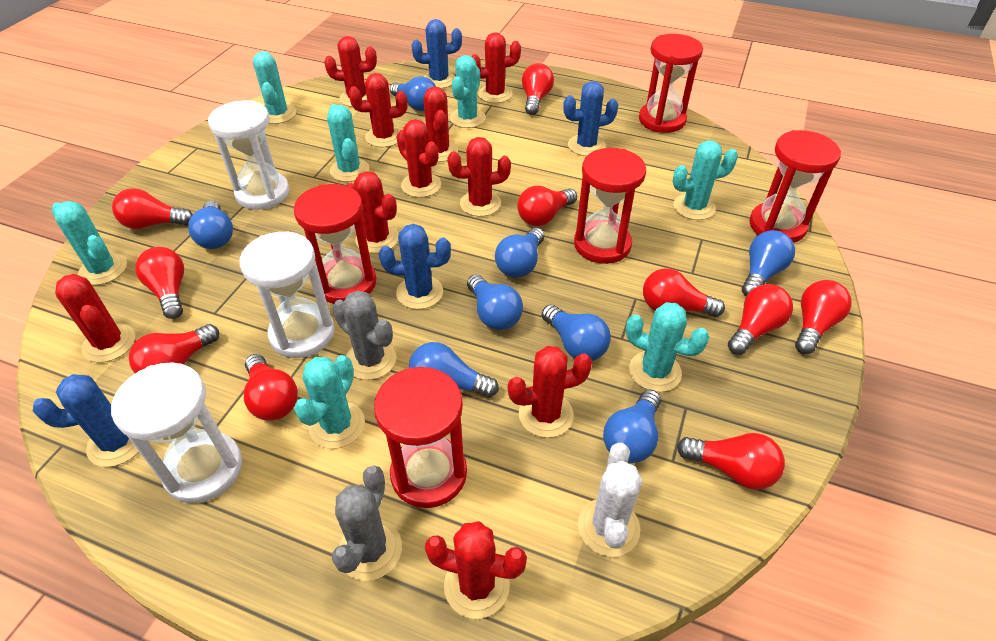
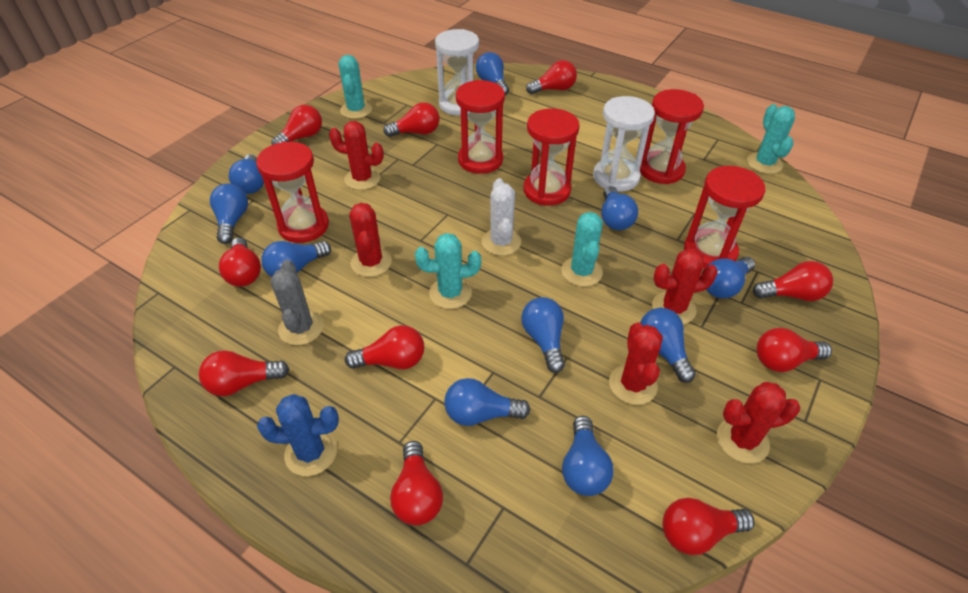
blue cactus: [33,374,139,467] [379,224,451,309] [412,19,462,89] [563,81,618,156] = 4 -> [257,394,339,476] = 1
blue light bulb: [188,201,233,249] [390,76,436,111] [409,342,499,397] [467,274,523,330] [495,228,544,278] [542,304,611,361] [603,389,661,463] [742,230,795,297] = 8 -> [210,184,248,244] [229,154,264,194] [261,241,331,277] [444,378,531,426] [476,52,509,95] [521,297,565,373] [562,416,614,496] [601,186,638,230] [640,308,696,383] [706,257,755,298] = 10
grey cactus: [332,290,396,380] [332,466,402,581] = 2 -> [270,260,324,345] = 1
red cactus: [55,274,135,363] [324,36,377,107] [347,171,399,253] [349,73,408,147] [397,119,441,198] [423,87,458,162] [425,521,527,619] [447,137,511,217] [471,32,521,103] [508,346,592,438] = 10 -> [329,121,384,190] [349,203,392,277] [609,322,663,405] [652,248,718,324] [717,382,800,463] = 5
turquoise cactus: [52,201,127,285] [253,51,296,124] [294,355,365,449] [327,104,369,182] [450,55,486,128] [626,302,709,392] [673,140,738,220] = 7 -> [338,55,372,119] [415,233,481,309] [561,212,603,287] [747,104,795,174] = 4
white hourglass: [111,362,242,503] [208,101,290,210] [240,232,335,358] = 3 -> [435,29,479,116] [593,96,655,192] = 2

